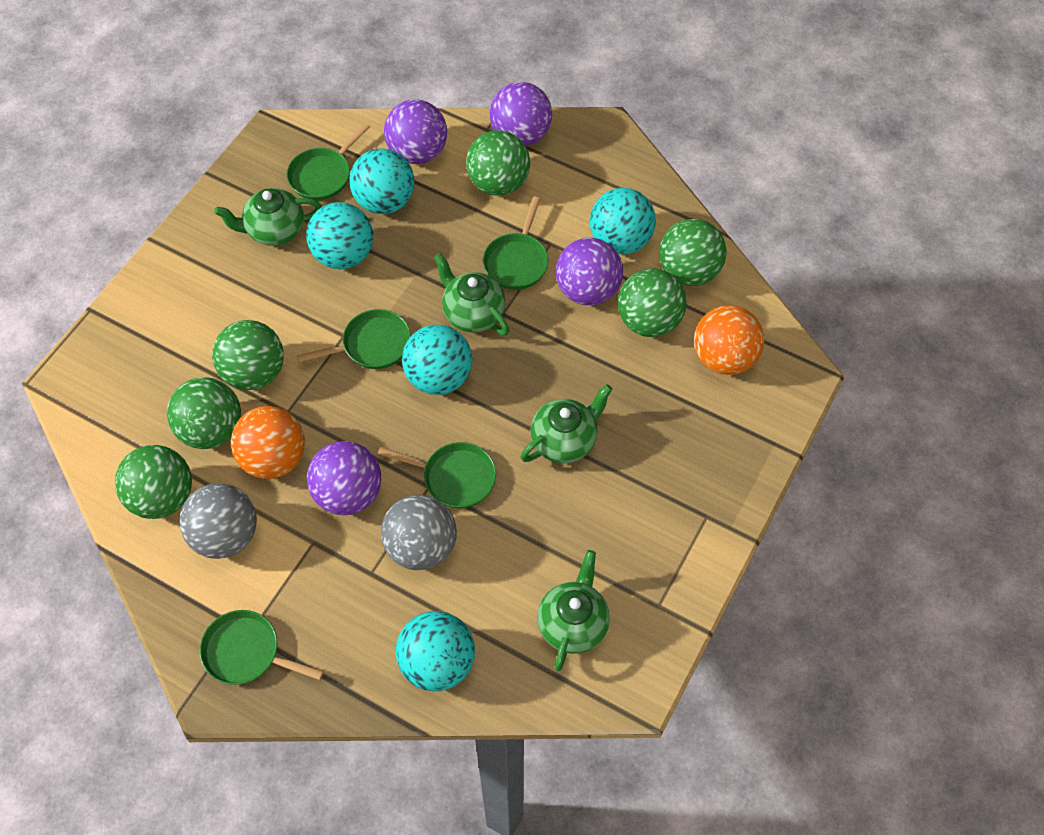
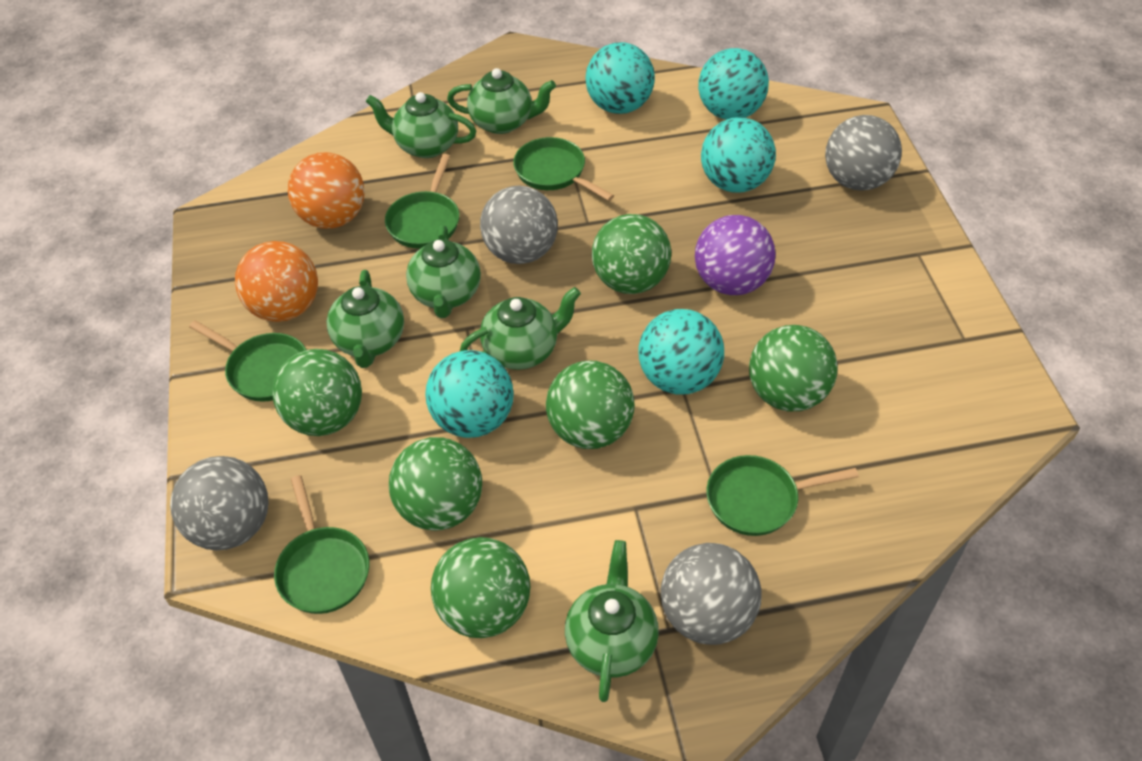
green teapot: [214,188,322,246] [434,253,509,335] [521,384,613,463] [537,550,610,671] = 4 -> [327,270,404,368] [366,92,476,158] [406,225,481,318] [447,68,556,134] [460,287,581,370] [565,540,659,702] = 6
grey ball: [179,483,257,559] [381,495,457,571] = 2 -> [170,456,269,551] [480,186,558,264] [661,543,761,645] [825,115,902,191] = 4
purple ball: [307,441,381,515] [384,99,447,164] [490,82,552,146] [556,238,623,305] = 4 -> [695,215,776,295] = 1

